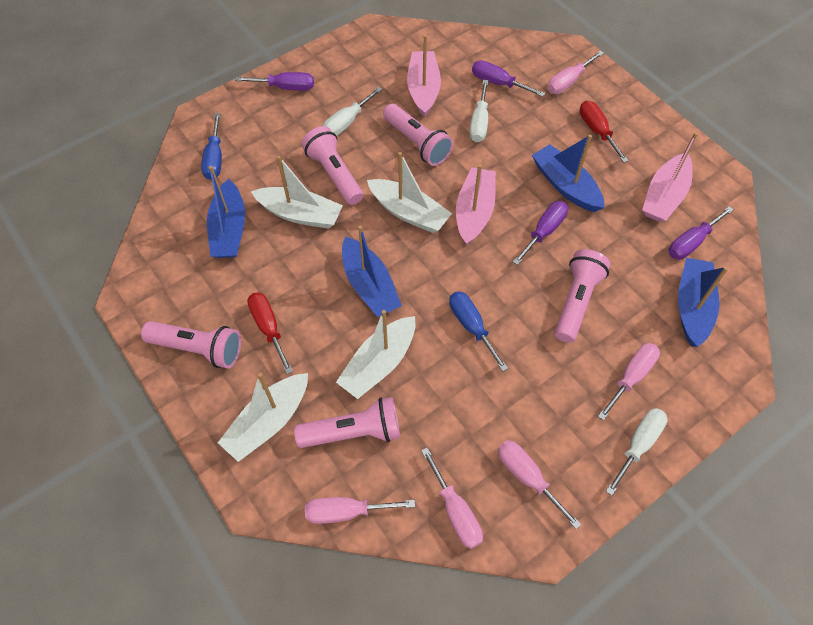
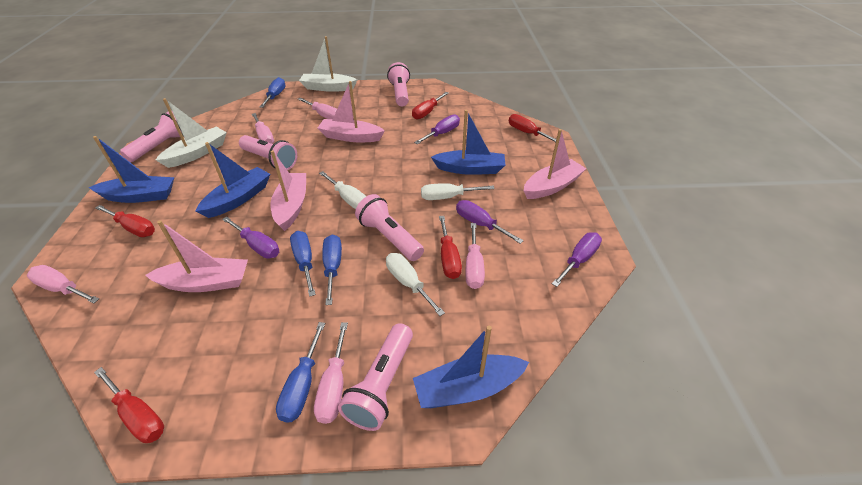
blue screwdriver: [201,113,222,180] [449,291,508,372] = 2 -> [260,77,286,108] [276,322,325,423] [290,231,316,297] [322,235,342,305] = 4
pink boat: [407,35,441,117] [456,164,496,245] [642,132,698,222] = 3 -> [145,220,248,292] [271,150,306,231] [317,81,385,142] [524,129,587,199] = 4
red screwdriver: [247,292,293,374] [580,101,629,163] = 2 -> [94,367,164,443] [95,205,155,237] [412,92,449,120] [439,216,462,279] [509,114,556,142] = 5
white boat: [218,373,308,462] [251,156,343,229] [336,310,415,399] [367,152,452,233] = 4 -> [156,98,227,168] [299,36,357,92] = 2

